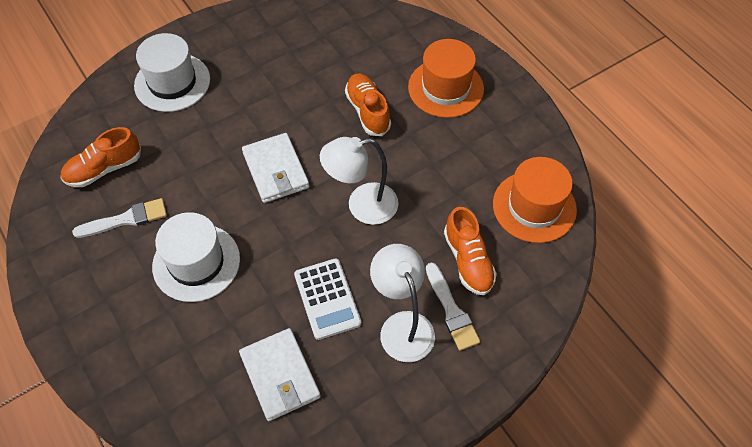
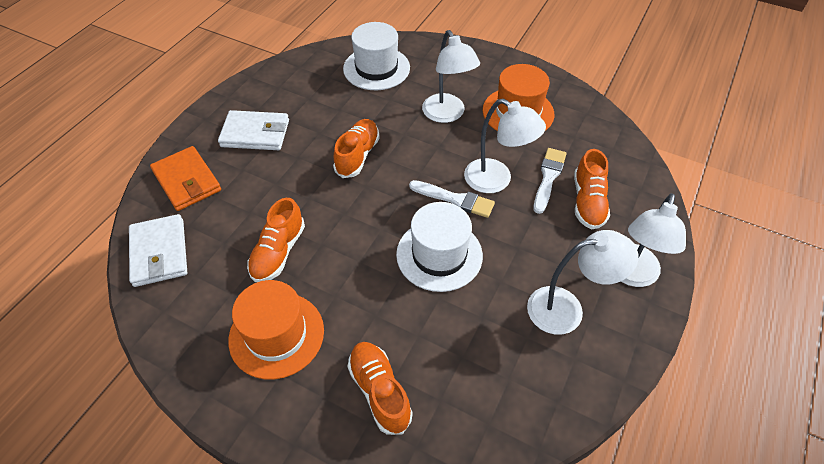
orange shoe: [60,127,141,187] [345,73,391,136] [444,207,497,295] = 3 -> [247,198,305,282] [333,119,380,178] [348,342,413,435] [574,149,610,229] = 4
orange wallet: none = 0 -> [150,146,221,211] = 1
white calculator: [294,259,362,340] = 1 -> none = 0
white lamp: [320,137,398,225] [370,244,435,362] = 2 -> [422,30,480,123] [464,99,546,193] [527,230,638,335] [621,193,686,287] = 4

